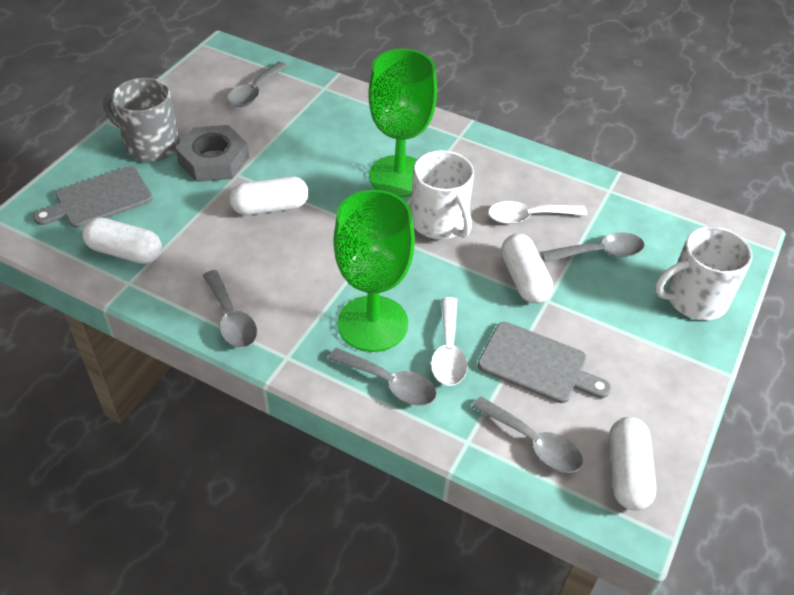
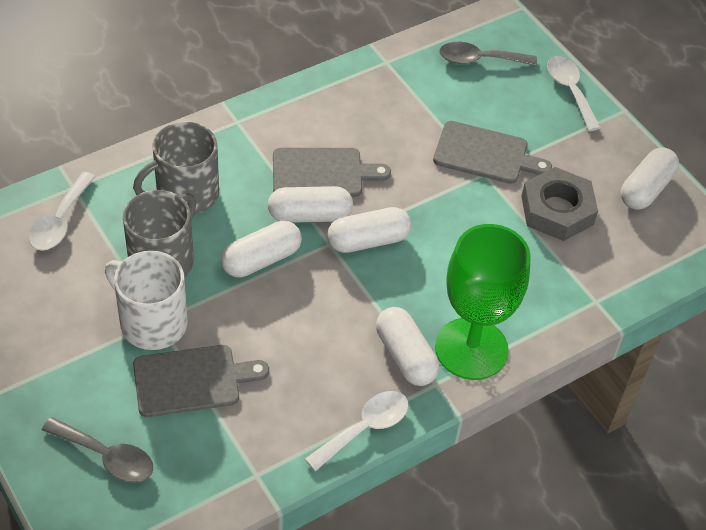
green goblet: [334,190,415,352] [368,49,437,197] = 2 -> [435,224,531,380] = 1
grey cutting board: [33,166,153,228] [478,322,611,403] = 2 -> [133,345,269,417] [273,148,391,197] [433,121,552,184] = 3
grey mug: [103,78,180,162] = 1 -> [123,190,196,278] [133,122,219,214] = 2
grey spoon: [203,270,257,348] [227,62,287,107] [328,348,437,406] [472,396,583,473] [541,233,645,262] = 5 -> [42,417,153,483] [439,42,537,66] = 2
white capsule: [82,217,162,264] [230,176,309,215] [501,234,553,304] [609,417,657,510] = 4 -> [221,221,302,277] [268,186,353,223] [327,207,411,253] [376,307,439,386] [621,147,679,210] = 5
white mug: [411,150,474,239] [655,226,752,320] = 2 -> [105,251,188,350] = 1
white spoon: [431,297,468,386] [488,201,587,224] = 2 -> [29,172,95,250] [305,391,409,471] [547,56,601,131] = 3

